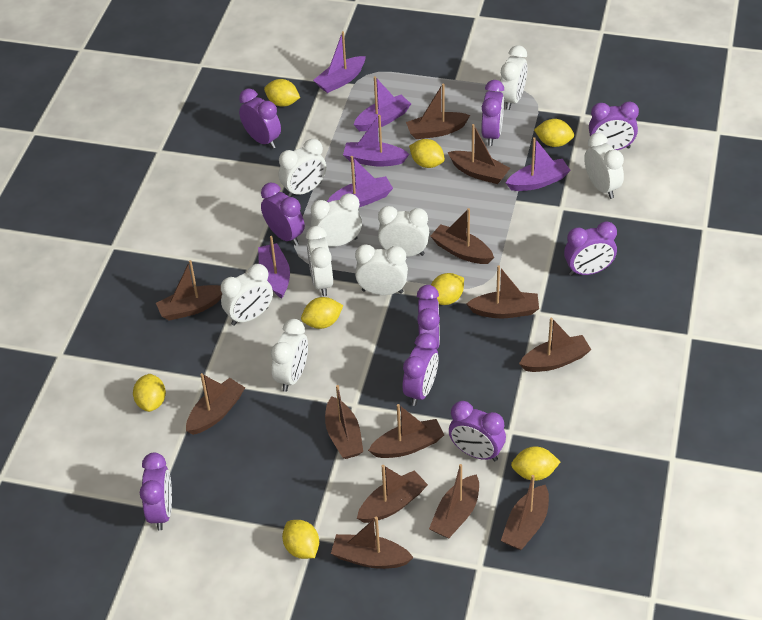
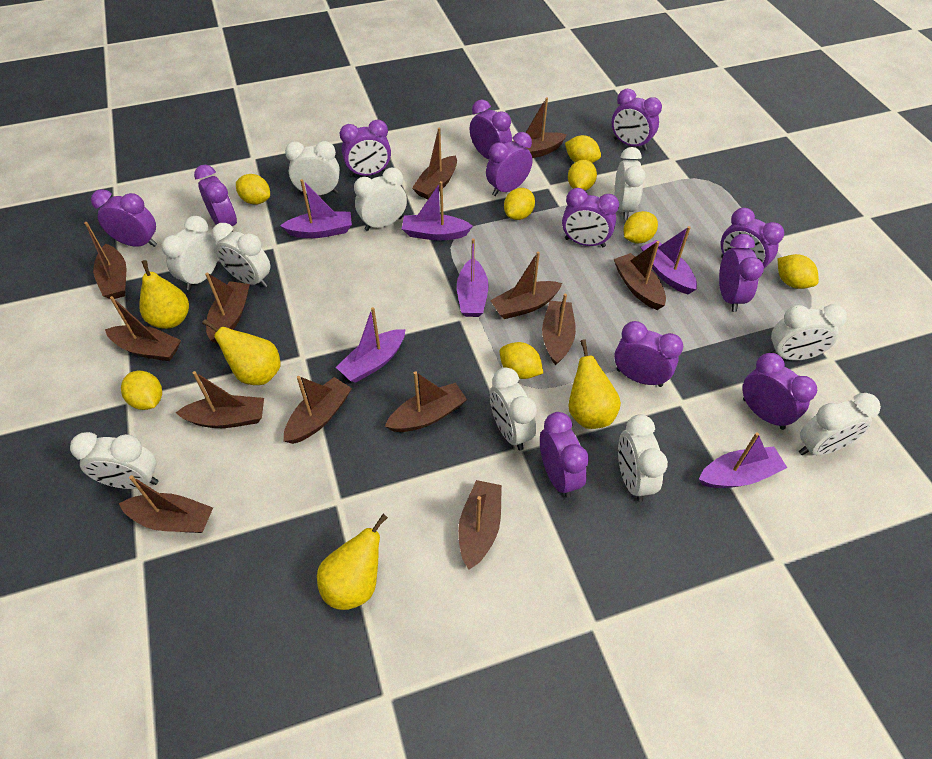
purple clock: [140,452,172,530] [239,89,281,148] [261,183,305,246] [403,333,439,406] [417,285,440,349] [449,401,506,461] [481,80,504,146] [564,221,617,276] [589,101,639,150] = 9 -> [91,189,157,247] [194,165,237,232] [340,120,391,177] [470,99,512,159] [486,132,532,196] [540,412,589,498] [562,188,619,247] [612,89,662,150] [614,321,683,387] [719,234,764,312] [721,208,784,268] [742,353,817,430] = 12
white clock: [221,264,273,326] [271,319,308,392] [279,139,326,197] [306,226,333,296] [311,193,362,247] [355,244,408,295] [378,206,429,257] [499,45,527,110] [584,133,624,199] = 9 -> [70,432,158,489] [162,216,218,290] [212,223,270,288] [285,141,340,195] [354,168,407,231] [490,367,537,450] [615,147,646,220] [618,414,668,502] [771,304,847,361] [799,393,881,455] = 10
yellow pear: none = 0 -> [139,260,189,329] [202,319,281,385] [317,514,388,610] [568,339,621,429] = 4

